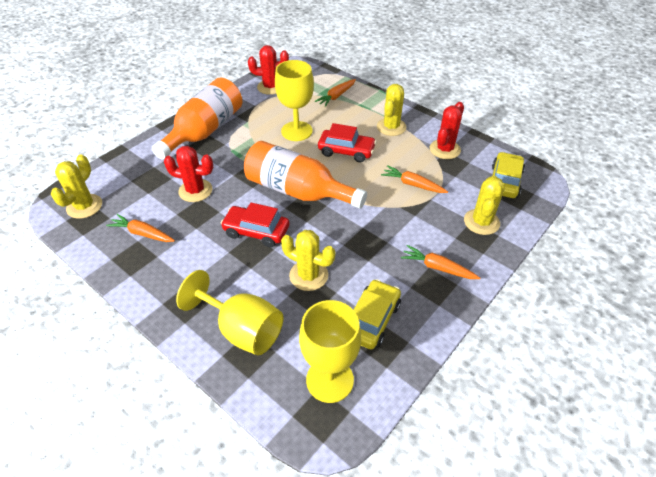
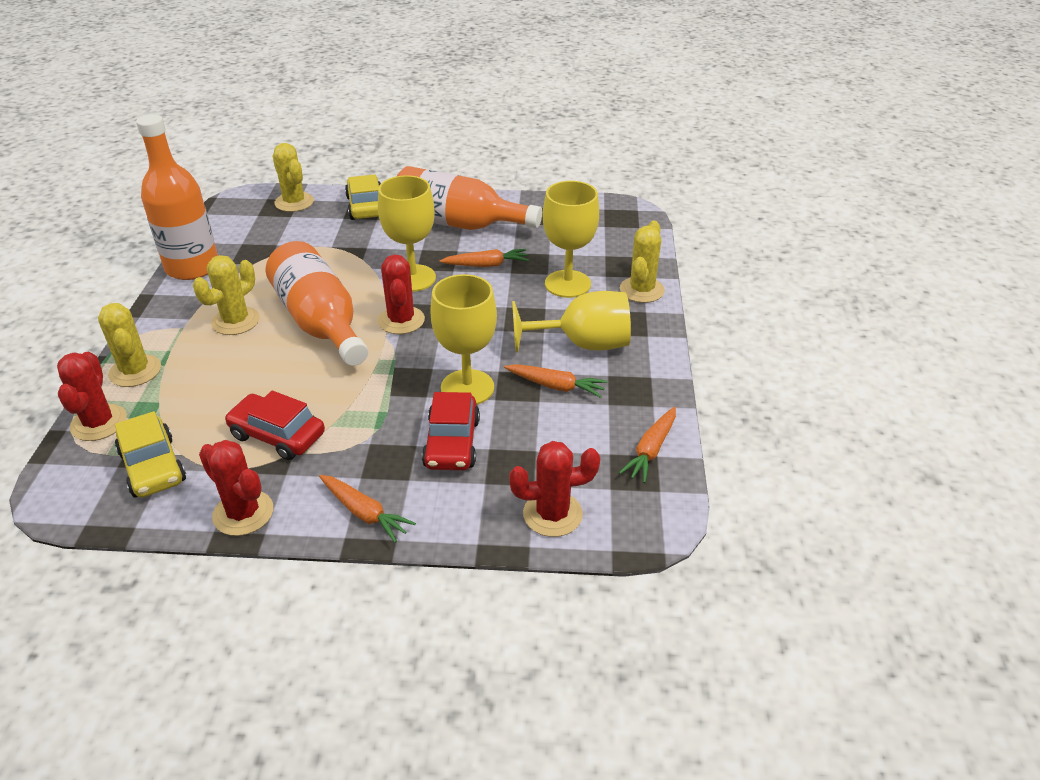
orange bottle: [152,78,242,160] [244,141,367,209] = 2 -> [136,114,218,280] [266,241,368,366] [397,166,542,230] = 3
red cactus: [164,146,213,202] [248,45,289,95] [430,102,464,159] = 3 -> [57,352,127,441] [199,440,273,536] [378,255,425,334] [509,441,600,537] = 4
yellow goblet: [176,270,283,355] [275,60,314,141] [299,300,361,403] = 3 -> [378,175,436,292] [430,274,497,405] [512,291,631,352] [543,181,599,298] = 4

